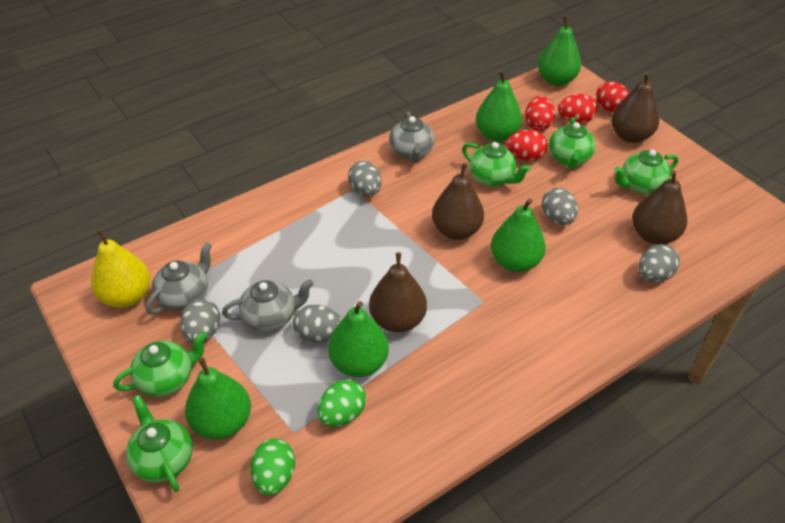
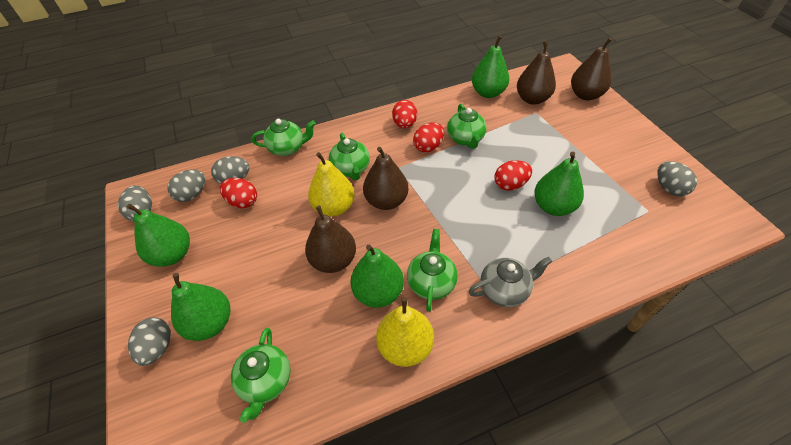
green egg: [251,439,295,496] [317,379,366,427] = 2 -> none = 0
grey teapot: [146,242,212,314] [222,279,314,332] [389,111,434,163] = 3 -> [469,257,552,307] = 1
yellow pear: [91,229,150,307] = 1 -> [308,152,355,217] [376,297,434,367] = 2

